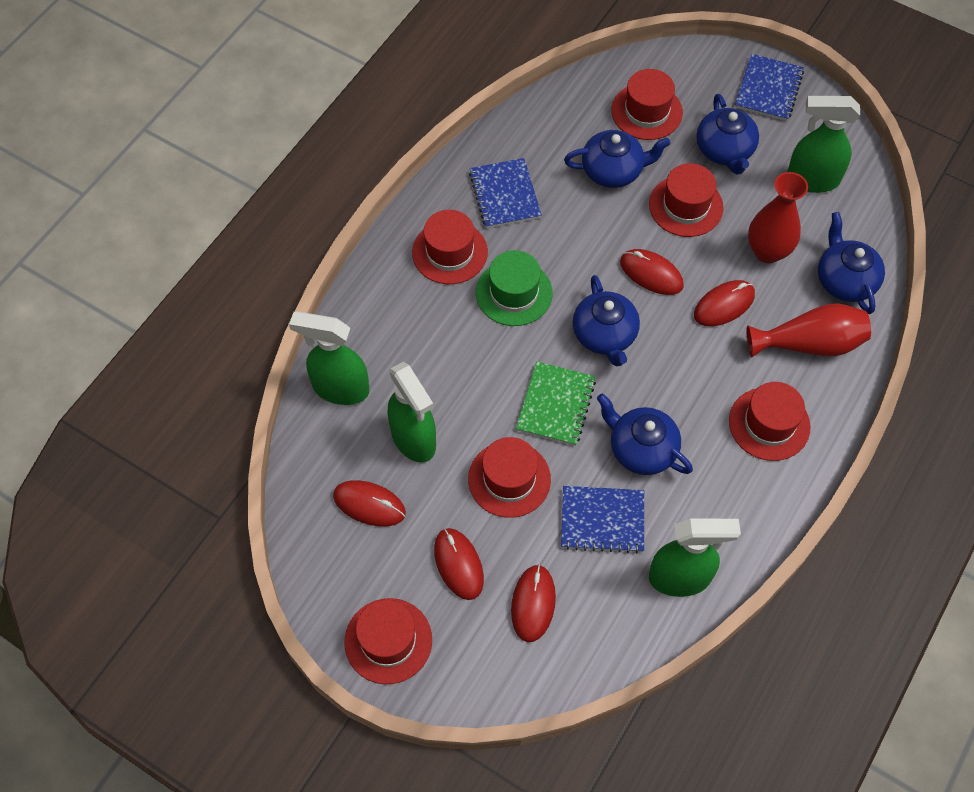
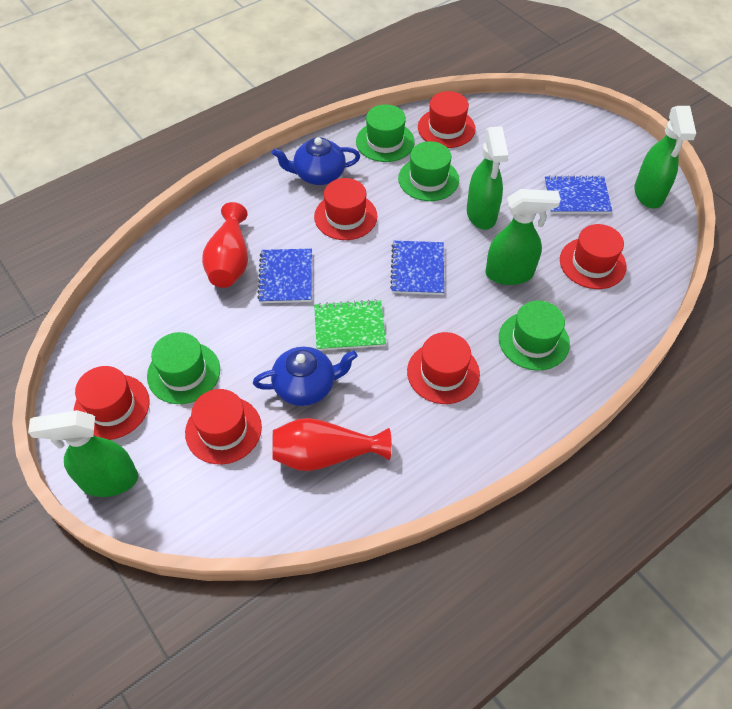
blue teapot: [564,130,671,188] [573,275,640,367] [597,393,693,475] [696,94,759,175] [818,212,885,314] = 5 -> [253,347,358,406] [272,137,360,185] = 2
green hat: [476,250,553,326] = 1 -> [147,332,220,404] [356,104,415,162] [398,141,459,201] [499,300,570,371] = 4
red mouse: [333,480,406,527] [434,528,484,600] [511,564,556,642] [620,249,684,295] [694,280,755,326] = 5 -> none = 0

